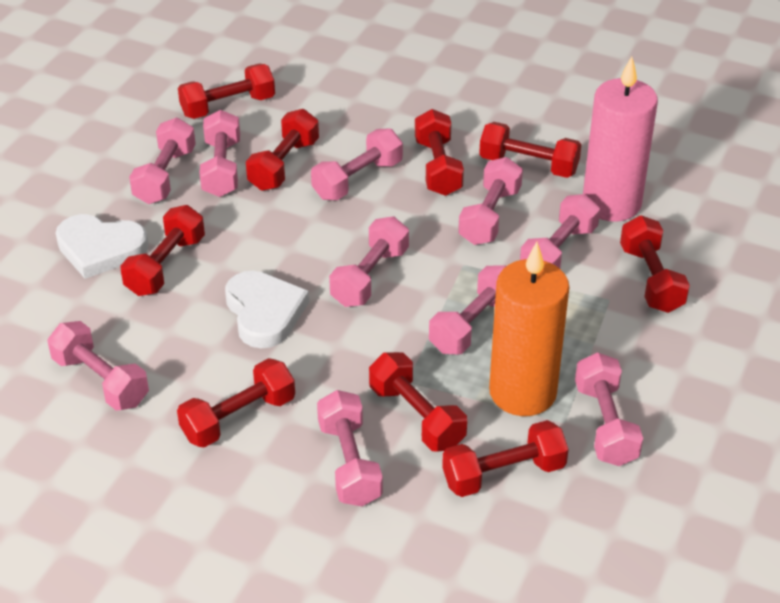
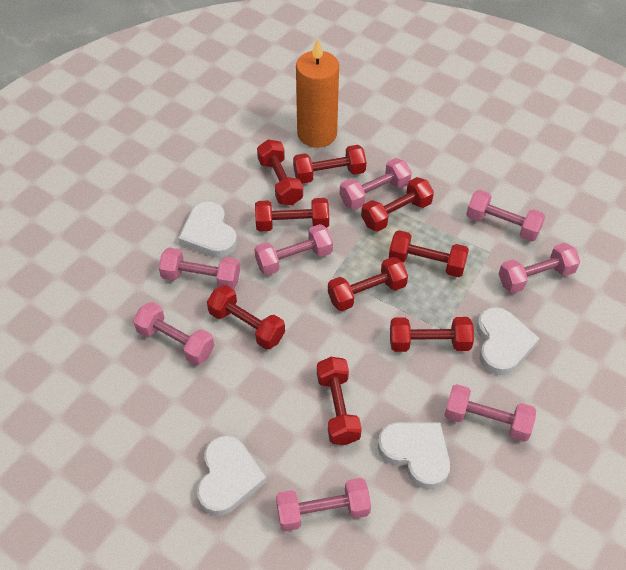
pink candle: [583,56,658,222] = 1 -> none = 0
pink dumbbell: [47,321,149,411] [129,118,196,204] [199,110,240,197] [311,128,403,200] [317,390,383,506] [329,216,409,307] [429,265,506,354] [458,157,523,245] [520,194,600,268] [575,352,643,466] = 10 -> [133,302,214,365] [159,248,240,289] [254,224,333,276] [276,478,371,531] [339,158,412,210] [445,384,536,442] [466,190,545,242] [499,243,580,293] = 8
white heart: [55,214,149,279] [225,271,309,348] = 2 -> [178,201,237,258] [197,435,266,516] [378,422,450,489] [476,307,540,375] = 4

